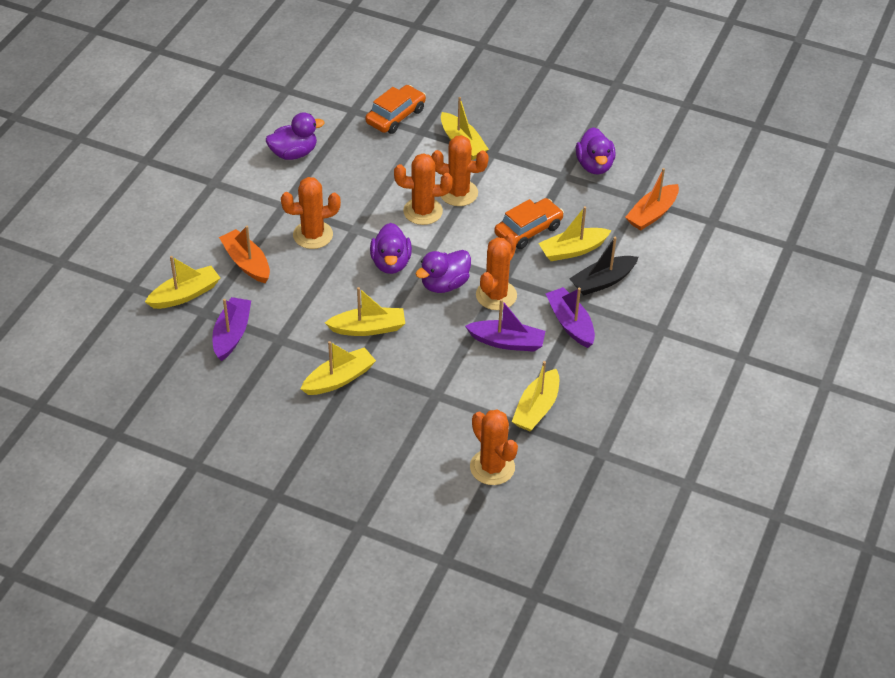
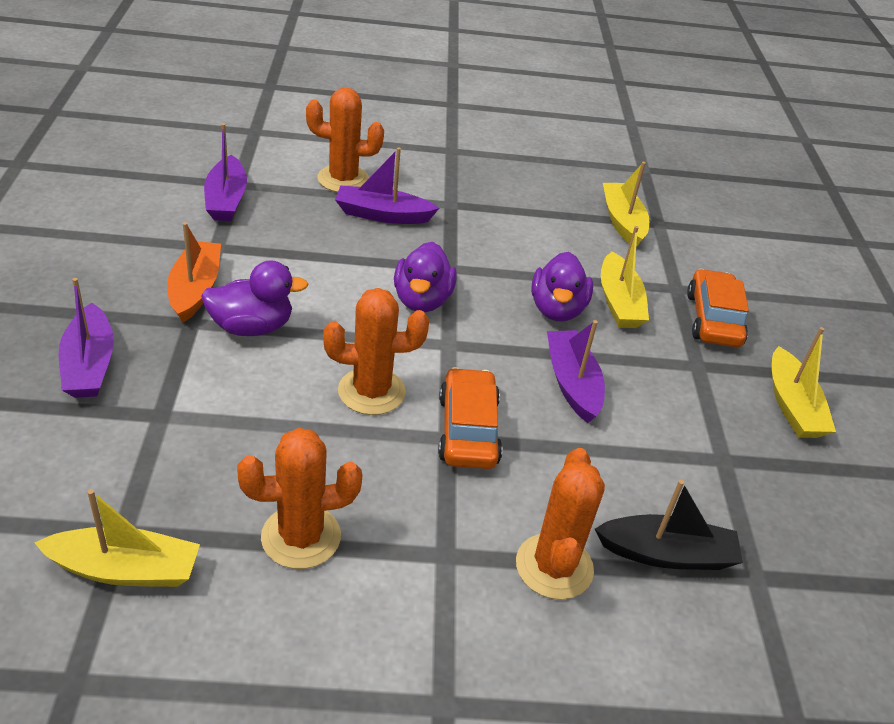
orange boat: [219,226,270,283] [625,168,679,231] = 2 -> [167,222,221,323] = 1
orange cactus: [281,177,341,249] [394,153,453,225] [431,135,489,206] [470,409,518,485] [476,234,517,310] = 5 -> [237,428,362,569] [306,87,384,192] [323,288,429,415] [516,448,605,600] = 4
purple boat: [212,297,251,361] [465,299,546,352] [545,287,595,348] = 3 -> [59,278,114,398] [204,123,247,221] [335,147,439,224] [547,320,605,423] = 4
purple duck: [266,112,325,160] [370,223,412,274] [416,250,471,293] [576,127,616,175] = 4 -> [201,260,308,336] [394,242,457,312] [531,252,593,322] = 3
yellow boat: [145,256,220,309] [301,341,376,395] [325,287,405,336] [441,97,489,160] [512,361,559,432] [539,206,612,261] = 6 -> [34,489,200,587] [601,226,649,328] [603,162,649,247] [772,327,836,438] = 4

